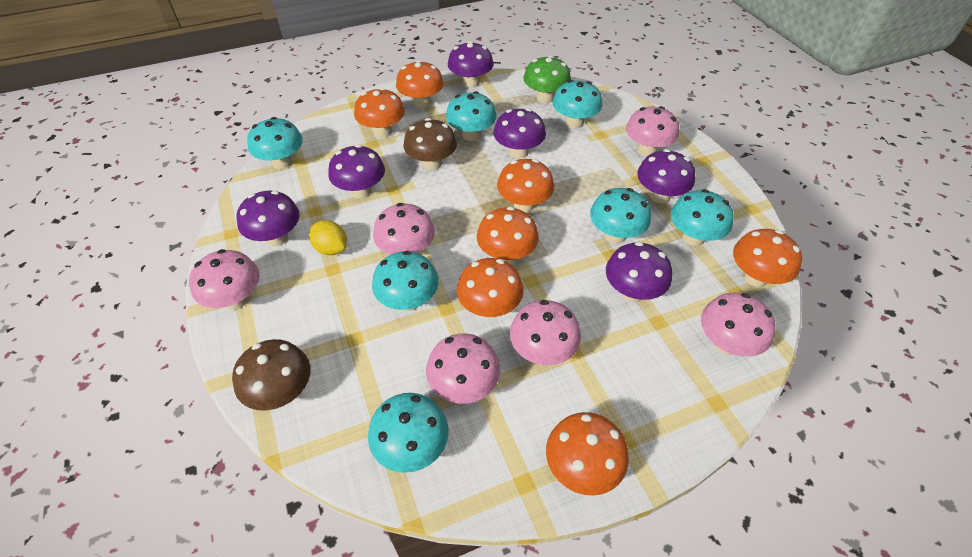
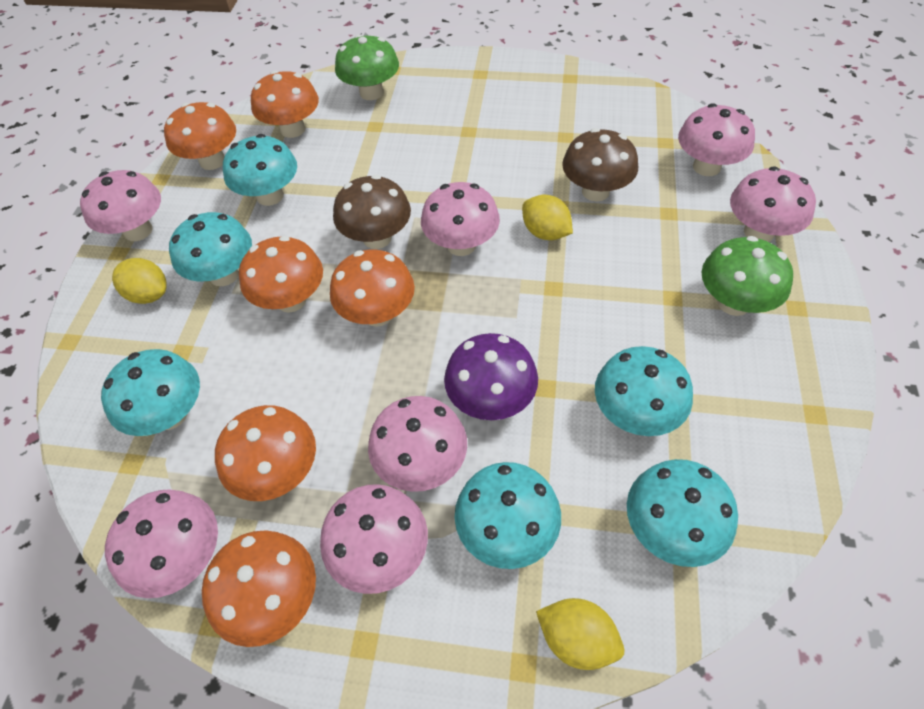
green mushroom: [523,55,571,103] = 1 -> [335,34,399,100] [702,236,793,316] = 2
orange mushroom: [354,88,405,138] [396,60,444,108] [457,258,524,318] [477,207,539,264] [497,159,554,212] [546,412,629,496] [733,229,802,287] = 7 -> [164,102,236,170] [202,531,316,647] [215,405,316,501] [239,236,323,313] [251,70,319,138] [330,250,415,327] = 6
pink mushroom: [189,249,260,310] [373,203,435,254] [426,333,500,404] [510,300,581,365] [626,106,679,156] [701,293,776,357] = 6 -> [80,170,161,241] [105,489,218,598] [320,484,428,594] [368,396,467,492] [421,182,500,256] [678,103,755,176] [730,166,816,242] = 7
purple mushroom: [237,191,300,246] [328,144,385,199] [448,41,494,88] [493,108,546,159] [606,242,672,302] [637,149,695,203] = 6 -> [444,333,538,420] = 1
turquoise mushroom: [247,117,303,169] [368,393,449,473] [372,251,439,311] [446,91,497,141] [552,80,602,129] [590,188,651,243] [671,189,734,246] = 7 -> [101,349,200,436] [169,212,252,286] [223,134,297,206] [455,462,561,569] [595,346,693,436] [627,459,738,567] = 6
yellow lemon: [309,220,347,255] = 1 -> [112,258,167,304] [522,195,573,240] [536,598,624,670] = 3

